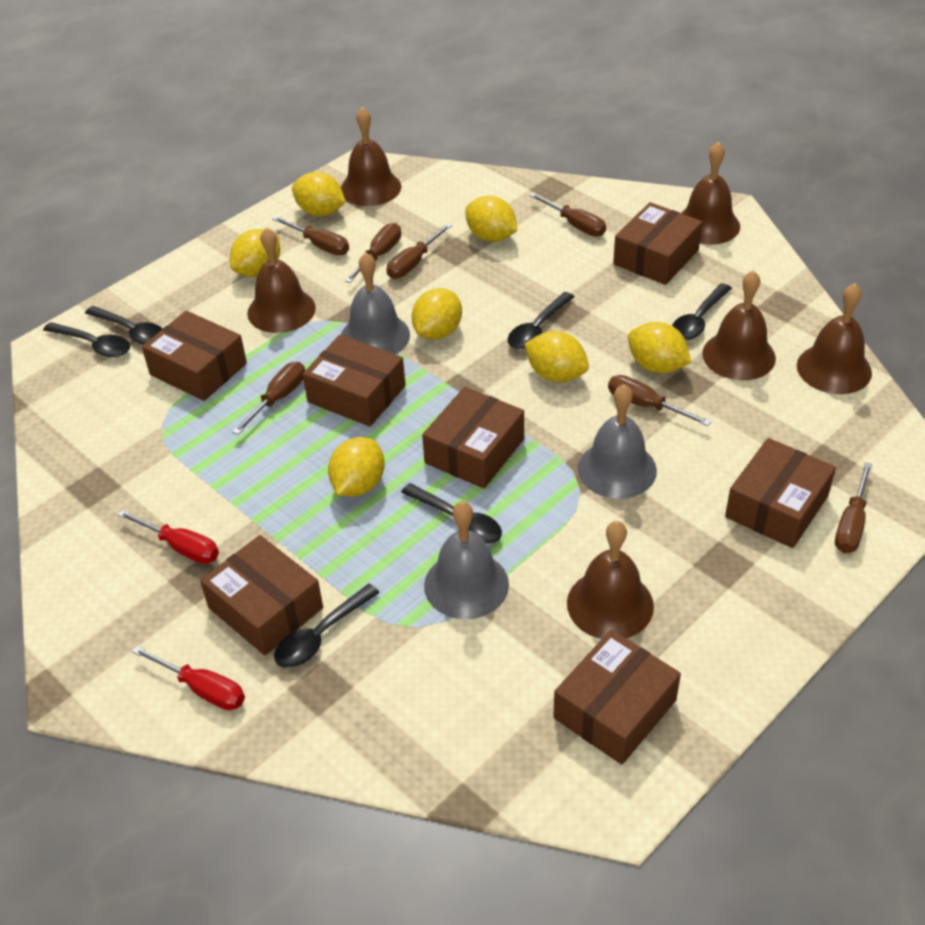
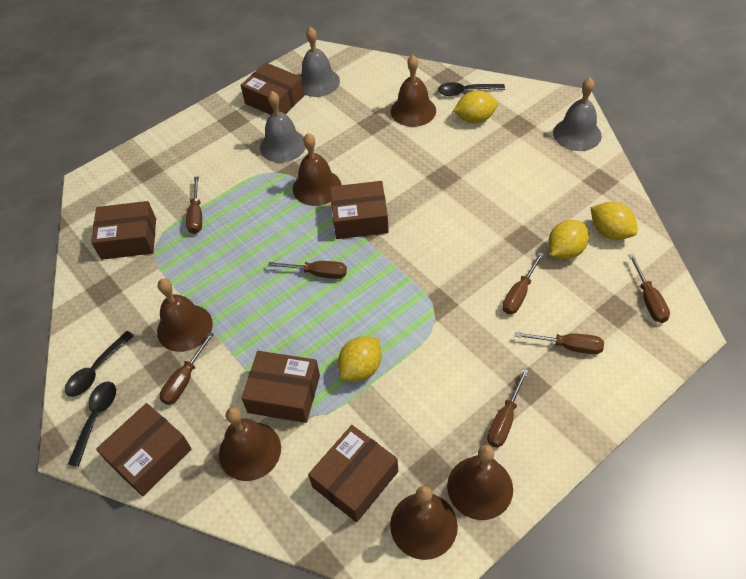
black spoon: [43,322,130,357] [85,306,163,345] [274,584,380,668] [401,483,502,544] [508,292,575,350] [672,283,732,340] = 6 -> [65,331,134,397] [68,382,116,467] [438,82,505,96] = 3
brown box: [142,311,247,401] [200,535,323,655] [303,334,406,427] [422,387,524,489] [553,629,681,765] [613,202,702,285] [725,438,836,548] = 7 -> [91,201,156,260] [96,403,192,496] [241,63,304,115] [241,351,320,423] [308,425,398,522] [330,181,389,239] = 6
red screwdriver: [117,510,219,564] [132,646,245,710] = 2 -> none = 0
yellow lemon: [230,229,280,277] [292,172,346,216] [328,437,385,496] [411,288,462,340] [465,196,517,242] [525,331,589,382] [628,322,691,373] = 7 -> [338,336,381,382] [453,90,498,123] [548,220,589,259] [591,202,638,240] = 4

